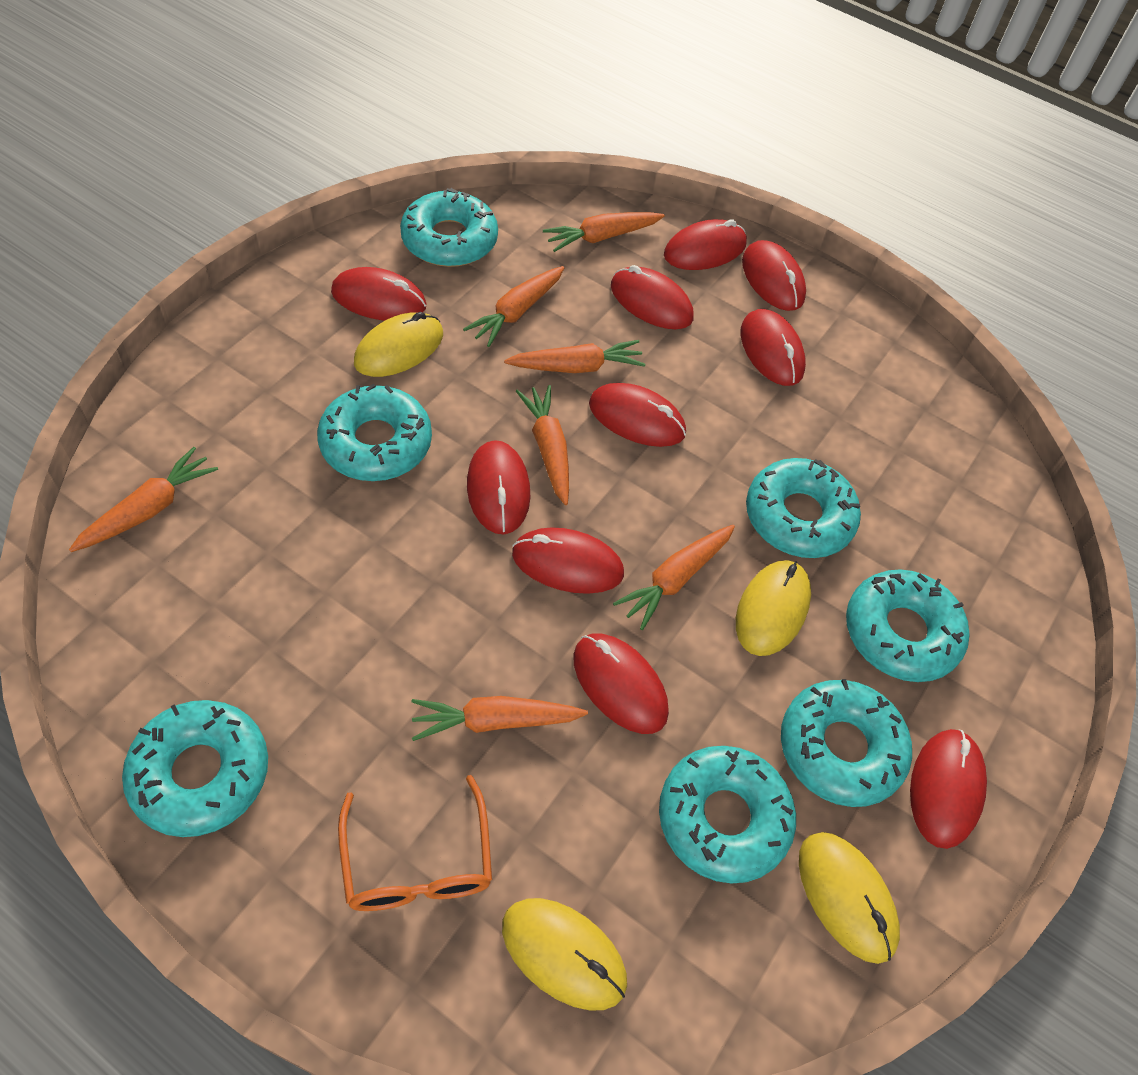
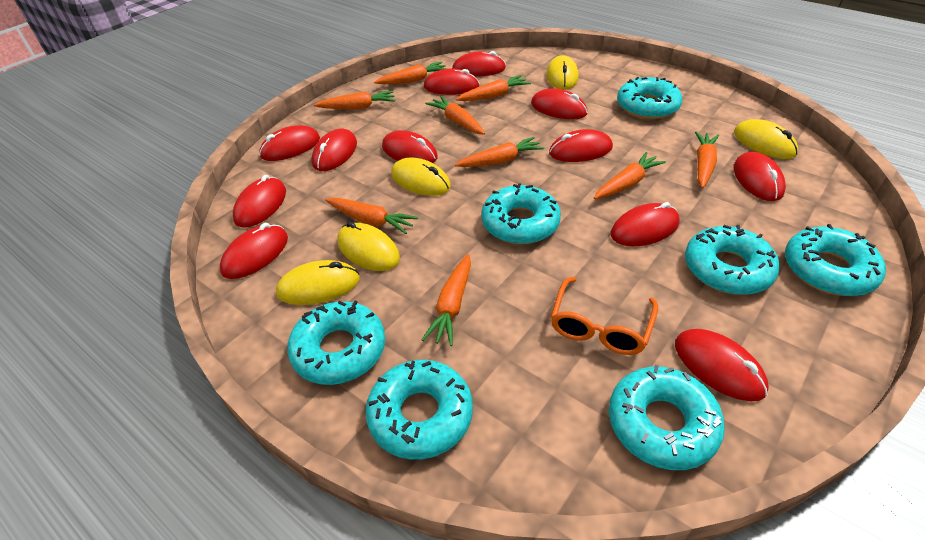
orange carrot: [69,447,218,552] [411,696,588,741] [463,266,564,347] [504,340,645,373] [516,385,569,505] [543,212,665,252] [613,525,735,630] = 7 -> [314,91,395,109] [325,198,418,234] [374,62,448,84] [422,254,471,346] [425,96,485,135] [455,137,544,167] [456,75,531,101] [594,152,666,199] [695,132,719,188] = 9
red mouse: [331,267,427,320] [467,440,530,534] [512,527,624,594] [573,633,669,734] [589,383,686,447] [611,265,694,329] [664,219,747,270] [741,309,806,386] [742,240,806,311] [910,729,987,849] = 10 -> [220,223,288,279] [233,175,286,228] [259,125,320,161] [311,129,357,171] [382,130,438,163] [424,69,480,95] [452,51,506,77] [531,88,588,120] [549,129,613,162] [611,202,680,246] [675,329,769,401] [734,152,786,201] = 12
yellow mouse: [354,312,443,377] [502,898,627,1011] [736,560,811,656] [799,832,900,964] = 4 -> [276,260,360,305] [337,221,400,271] [391,157,451,196] [546,55,579,90] [734,119,798,159] = 5

